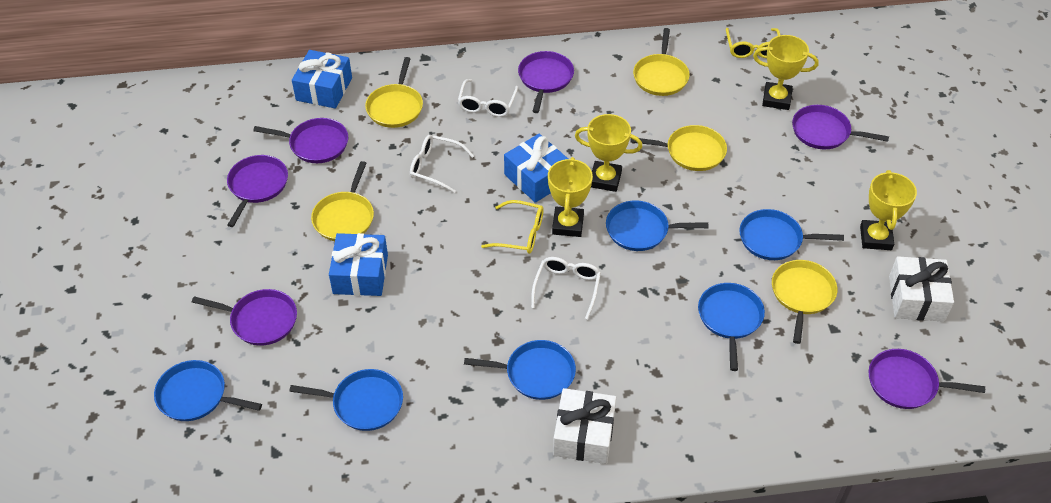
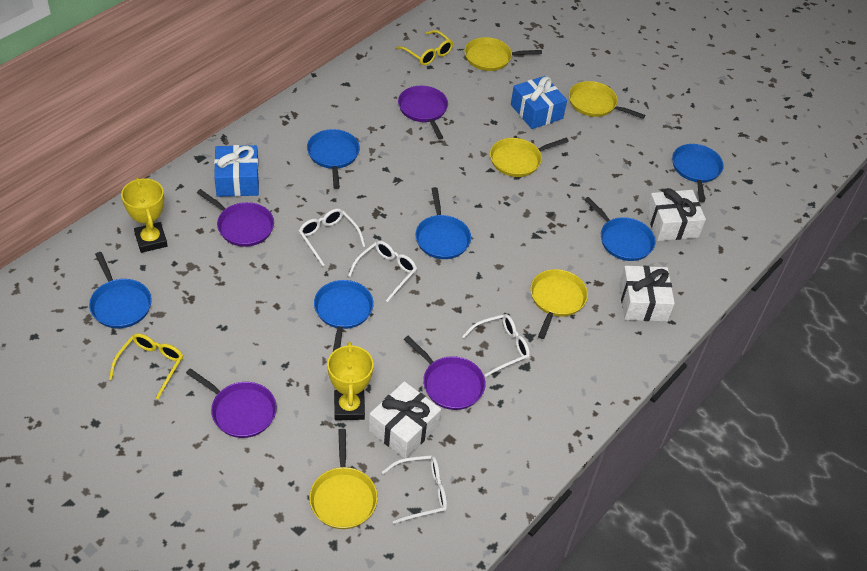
blue gift: [292,50,352,109] [329,233,388,296] [504,134,568,203] = 3 -> [214,145,259,197] [511,76,567,129] = 2
purple pan: [192,289,297,346] [227,155,288,227] [253,118,348,163] [518,51,574,113] [792,105,889,149] [869,349,985,409] = 6 -> [186,368,277,438] [197,189,274,247] [398,86,448,139] [404,336,486,410] = 4
white gift: [553,388,616,464] [889,256,954,322] = 2 -> [369,381,441,459] [619,266,675,321] [645,188,706,241] = 3
white glasses: [410,135,474,193] [458,79,518,117] [531,257,601,320] = 3 -> [299,208,365,266] [348,241,417,302] [382,455,447,524] [462,314,530,377] = 4
yellow trophy: [548,157,593,237] [575,114,642,192] [753,35,819,110] [860,170,917,250] = 4 -> [121,178,167,253] [327,342,374,420] = 2

